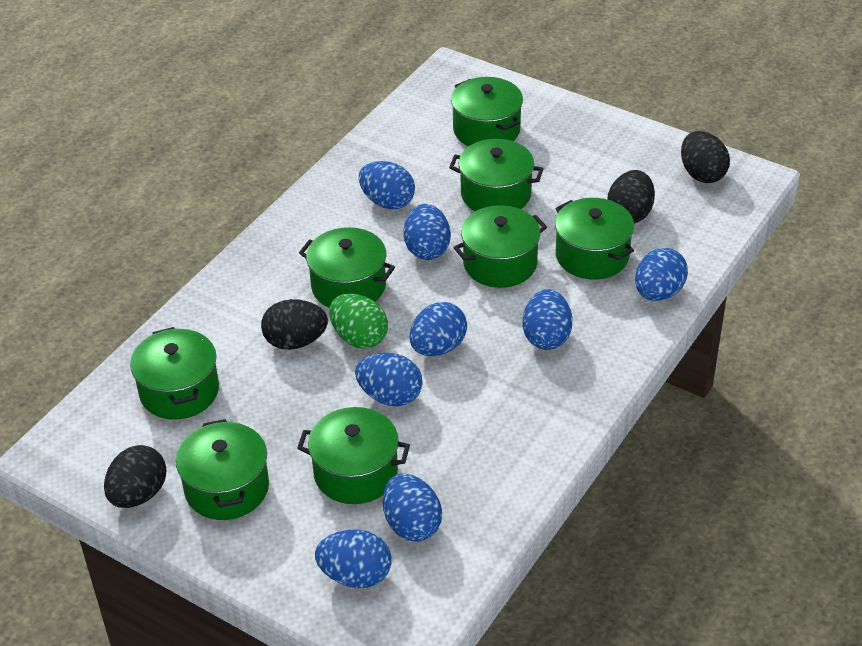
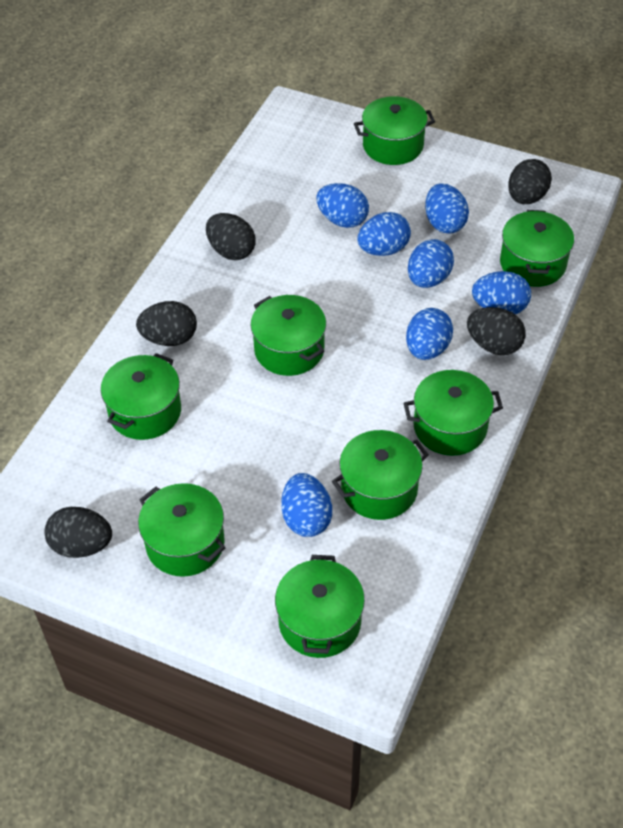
black egg: [104,445,167,508] [261,299,328,350] [607,170,655,224] [681,131,730,183] = 4 -> [44,507,112,558] [136,301,197,346] [206,213,256,260] [467,307,526,355] [508,159,552,204] = 5
blue egg: [315,530,391,588] [355,353,423,406] [359,161,415,209] [383,473,442,542] [404,204,451,260] [410,302,467,356] [523,289,572,350] [635,248,688,301] = 8 -> [281,473,332,537] [317,183,369,228] [357,212,411,256] [406,308,453,360] [408,239,454,288] [425,183,469,234] [472,271,531,314] = 7
green egg: [329,293,388,349] = 1 -> none = 0

